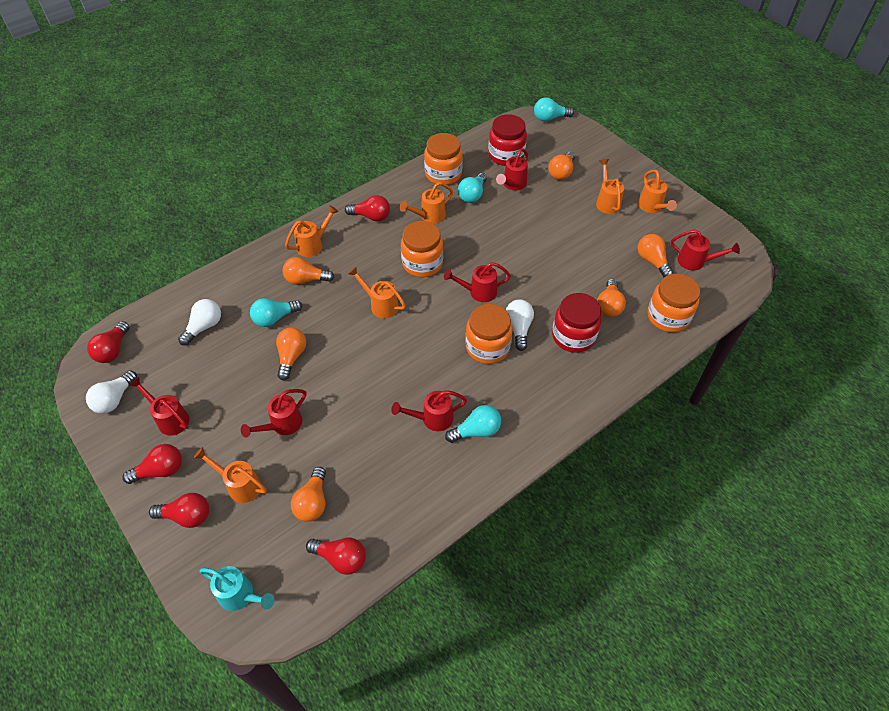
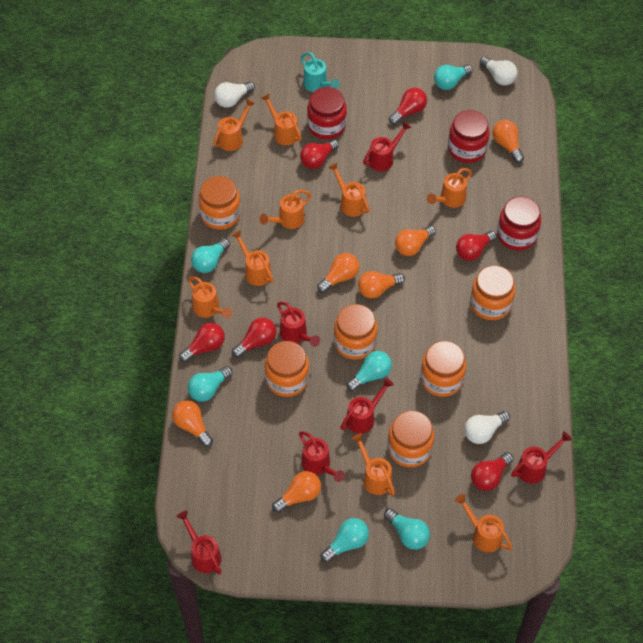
orange jar: [401,221,443,277] [424,133,463,185] [466,304,513,364] [647,274,700,332] = 4 -> [199,176,241,230] [265,341,309,397] [334,304,377,360] [388,411,434,467] [420,341,466,397] [470,265,515,320] = 6
orange watering can: [194,447,267,503] [285,205,339,257] [348,266,406,318] [400,182,453,223] [596,159,624,214] [638,169,677,213] = 6 -> [188,277,232,319] [213,99,255,151] [231,230,273,286] [259,190,311,229] [261,93,302,145] [328,162,370,217] [351,433,395,496] [427,168,472,208] [455,494,513,552] = 9
red jar: [488,114,527,166] [552,293,602,353] = 2 -> [307,87,347,139] [448,110,490,163] [497,197,541,251] = 3
red light bulb: [87,321,130,363] [122,444,182,484] [149,493,209,528] [306,538,366,575] [345,195,390,221] = 5 -> [179,323,225,362] [232,317,276,358] [300,139,339,169] [389,88,427,125] [456,231,497,261] [471,452,513,491] = 6
turquoise light bulb: [250,298,302,327] [445,405,501,443] [458,173,487,203] [534,97,574,122] = 4 -> [188,366,233,402] [191,238,230,273] [321,518,369,563] [346,351,392,391] [384,508,430,550] [434,64,473,90] = 6

